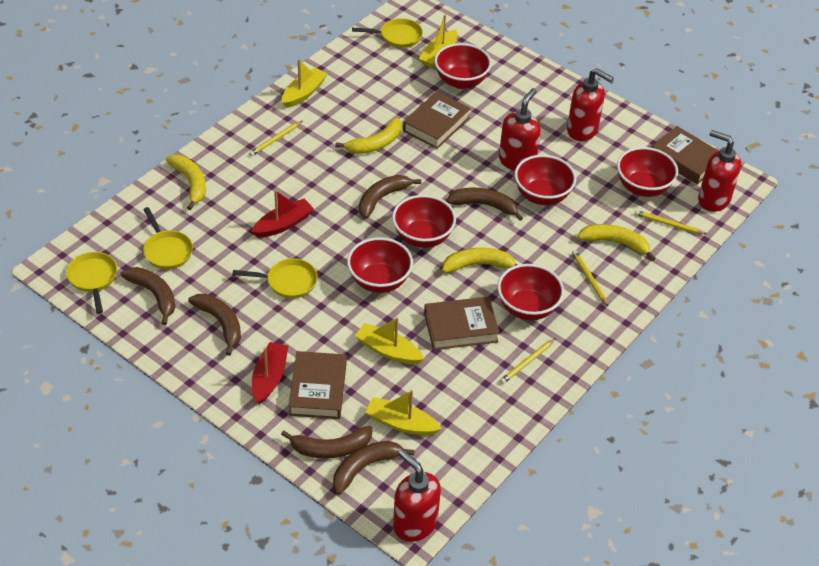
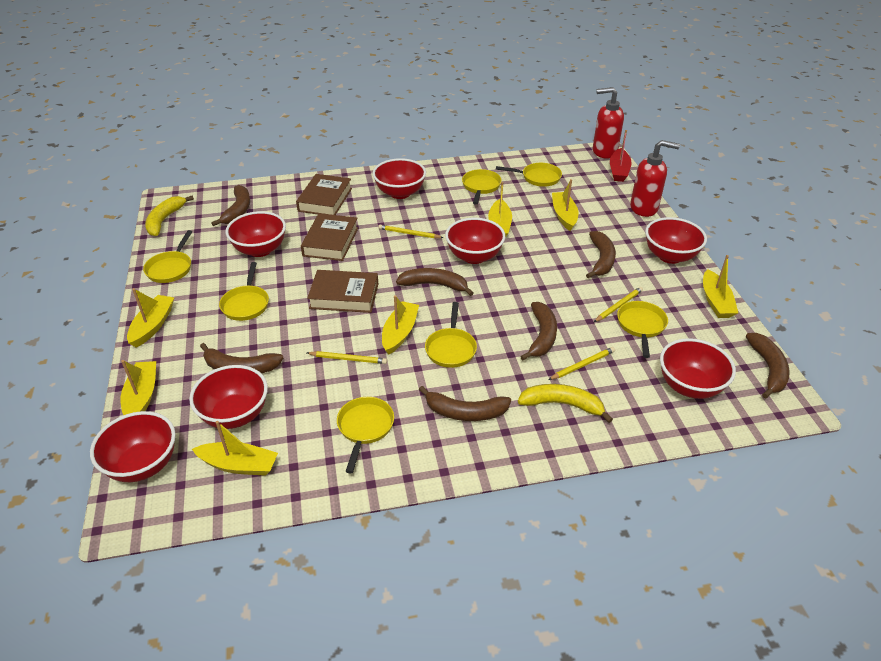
brown banana: [120,267,175,325] [188,294,241,356] [281,426,373,458] [333,441,415,495] [359,175,421,219] [447,188,523,221] = 6 -> [200,343,283,373] [211,185,250,226] [396,268,474,296] [419,386,511,421] [520,302,557,360] [586,231,616,279] [746,333,790,399] = 7
brown book: [289,351,347,419] [403,91,471,149] [424,297,500,350] [651,126,718,185] = 4 -> [296,174,352,215] [301,213,358,261] [307,270,378,313] = 3
red boat: [251,190,314,238] [252,342,288,405] = 2 -> [610,130,632,182] = 1
red bowl: [347,237,413,293] [392,195,456,248] [434,43,492,89] [497,264,564,320] [514,155,576,205] [617,147,678,197] = 6 -> [90,411,176,482] [189,365,268,429] [226,211,286,257] [373,158,426,199] [445,218,505,264] [645,217,707,264] [660,338,736,399] = 7
red soap dispenser: [393,450,441,542] [499,88,541,171] [567,68,614,141] [698,130,741,212] = 4 -> [593,87,624,159] [630,140,680,217] = 2
yellow banana: [166,155,206,210] [335,118,401,154] [442,248,517,273] [577,224,656,261] = 4 -> [145,196,194,236] [518,384,613,423] = 2
yellow boat: [282,59,327,108] [355,317,424,364] [366,390,442,435] [419,15,458,68] = 4 -> [120,360,156,415] [127,288,174,348] [192,421,278,476] [382,295,419,355] [488,182,512,237] [552,179,578,231] [703,255,738,318] = 7
yellow pan: [66,252,117,314] [143,207,193,269] [232,258,318,298] [352,18,423,48] = 4 -> [143,230,192,283] [219,262,269,321] [337,397,394,473] [425,302,477,368] [462,169,502,204] [496,163,562,187] [617,301,668,358] = 7

